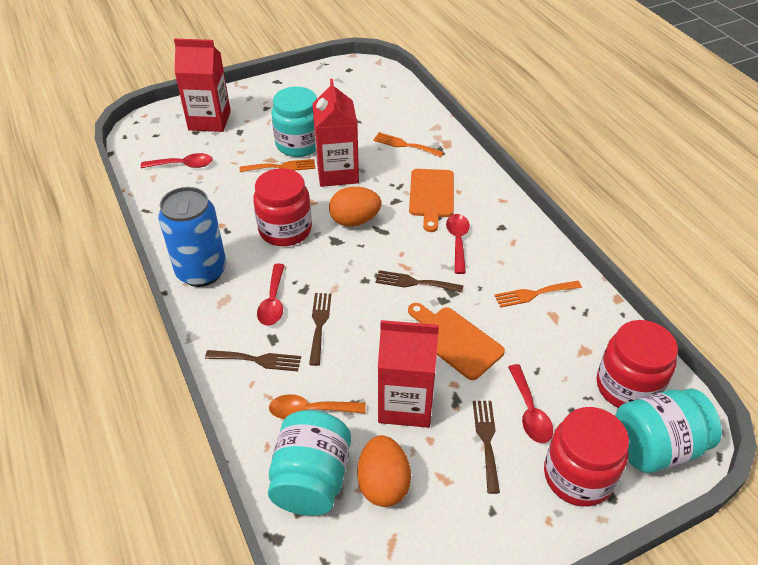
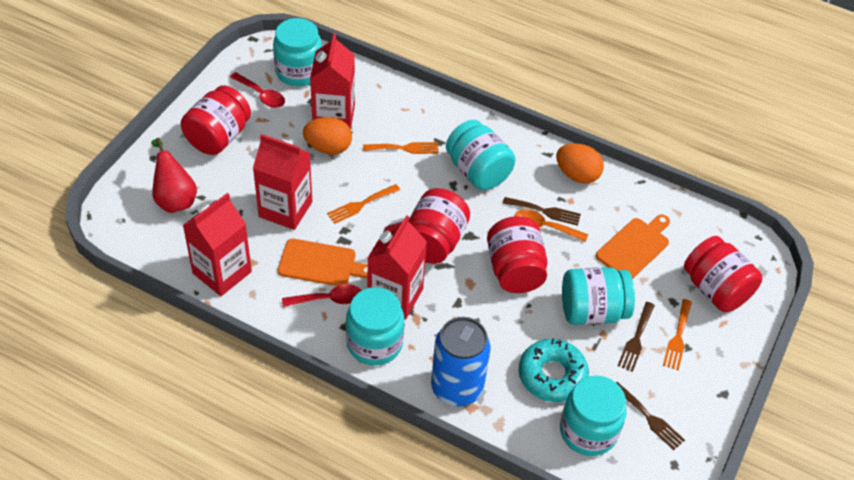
brown fork: [205,350,301,371] [309,293,332,366] [376,270,464,293] [473,401,500,494] = 4 -> [503,197,581,226] [616,382,685,450] [618,302,655,372] = 3
red carton: [174,38,231,132] [312,79,359,187] [378,320,439,428] = 3 -> [182,193,252,296] [253,134,312,230] [310,33,355,129] [368,215,427,320] = 4
red jar: [253,168,312,246] [544,407,629,507] [597,320,678,408] = 3 -> [181,85,251,155] [409,188,470,264] [487,216,547,293] [684,236,762,312] = 4
red pear: none = 0 -> [151,138,197,213] = 1
red spoon: [141,153,213,168] [257,264,285,326] [446,214,470,274] [508,364,553,443] = 4 -> [230,72,285,108] [282,284,362,307] = 2
turquoise donut: none = 0 -> [519,338,589,402] = 1
turquoise jar: [268,410,351,516] [271,87,317,157] [615,388,722,473] = 3 -> [273,18,322,86] [346,287,404,366] [446,120,516,190] [560,376,627,456] [562,267,635,325] = 5

